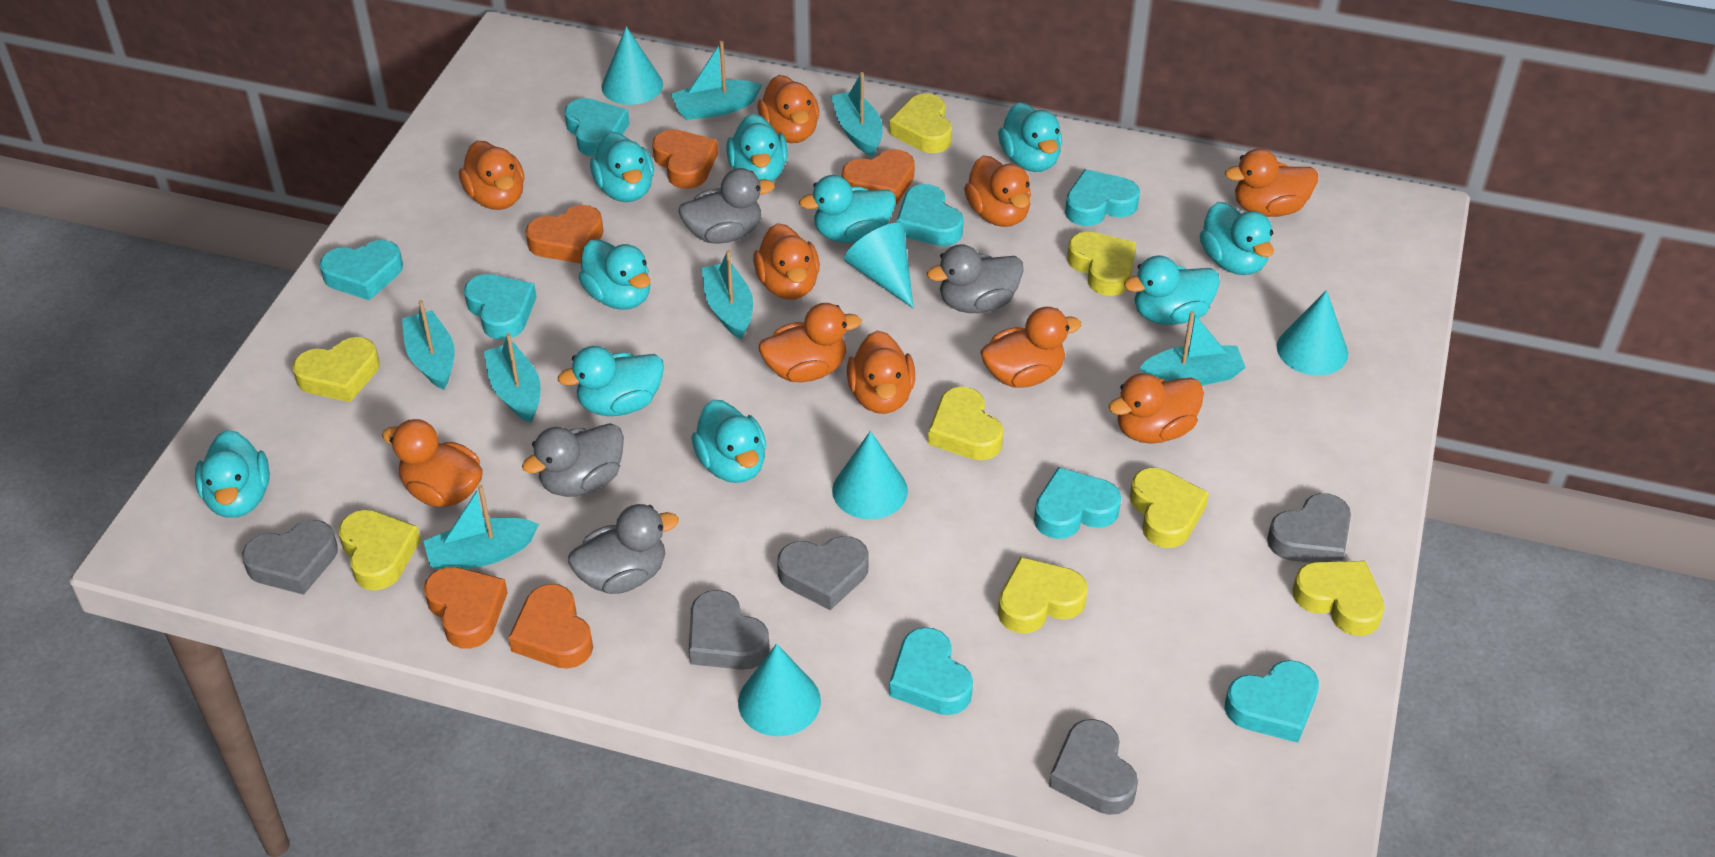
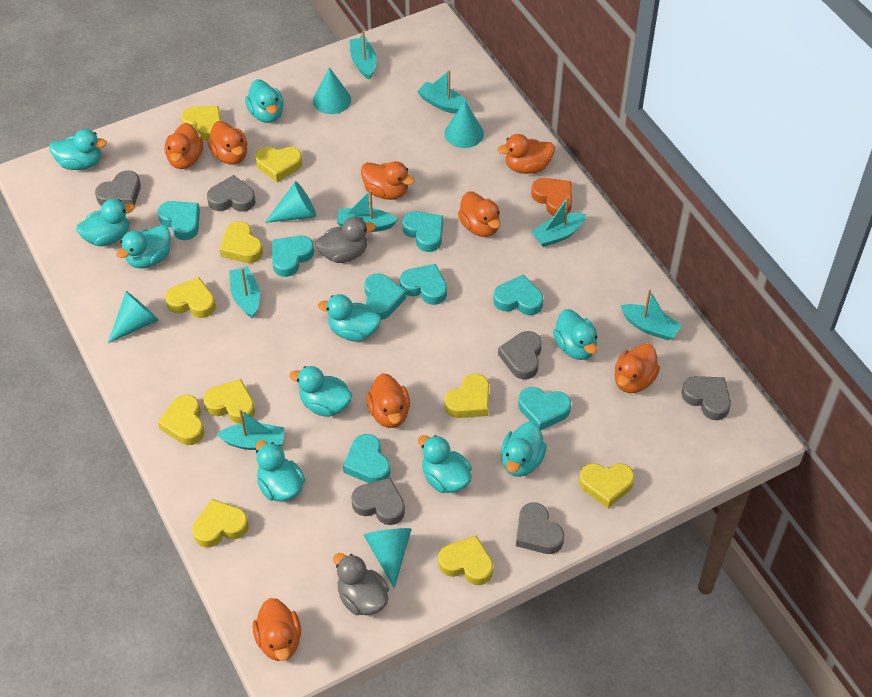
grey duck: [522,423,624,497] [568,504,679,594] [678,168,775,244] [927,244,1024,313] = 4 -> [316,217,376,263] [333,553,389,615] = 2
grey heart: [242,520,338,595] [689,590,770,670] [777,536,869,610] [1049,719,1138,815] [1267,493,1351,563] = 5 -> [95,170,141,206] [207,175,256,212] [351,477,405,525] [498,331,542,379] [516,503,564,554] [681,376,731,420] = 6
orange duck: [382,419,483,507] [459,141,524,210] [753,223,820,300] [758,75,819,143] [759,303,862,382] [847,330,915,414] [964,156,1031,227] [980,307,1082,388] [1108,373,1204,444] [1225,148,1318,217] = 10 -> [165,123,203,169] [207,121,248,165] [253,598,301,661] [361,161,415,200] [366,373,410,428] [458,191,501,237] [497,134,555,174] [615,343,660,393] = 8
orange heart: [424,567,508,649] [508,584,593,669] [526,205,604,264] [652,129,718,189] [842,149,915,206] = 5 -> [531,178,572,216] = 1
yellow heart: [293,337,380,402] [339,510,421,590] [889,93,952,153] [928,387,1004,460] [998,557,1088,634] [1067,232,1136,296] [1130,468,1209,548] [1293,561,1385,636] = 8 -> [158,395,204,445] [165,277,216,318] [181,106,221,141] [192,499,249,548] [203,379,255,424] [220,221,263,263] [255,147,302,182] [438,536,493,585] [444,373,489,418] [579,463,635,508] = 10

